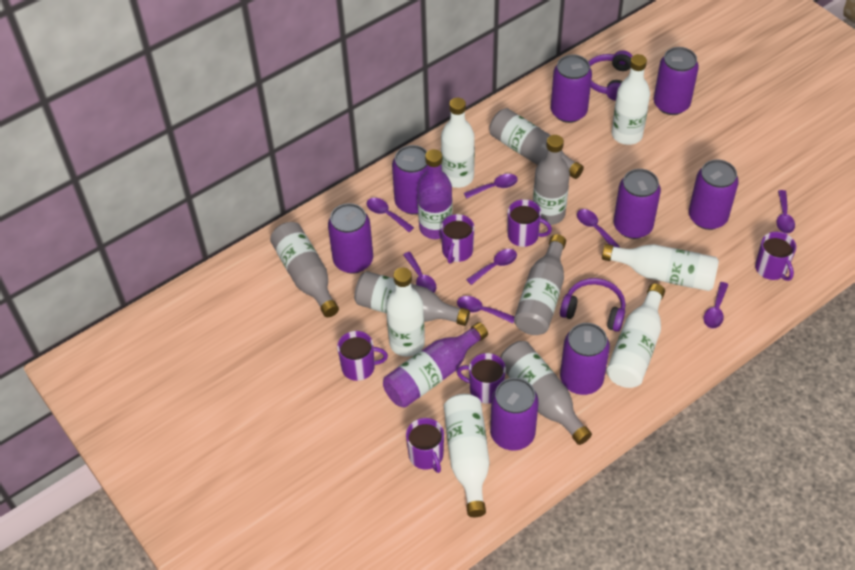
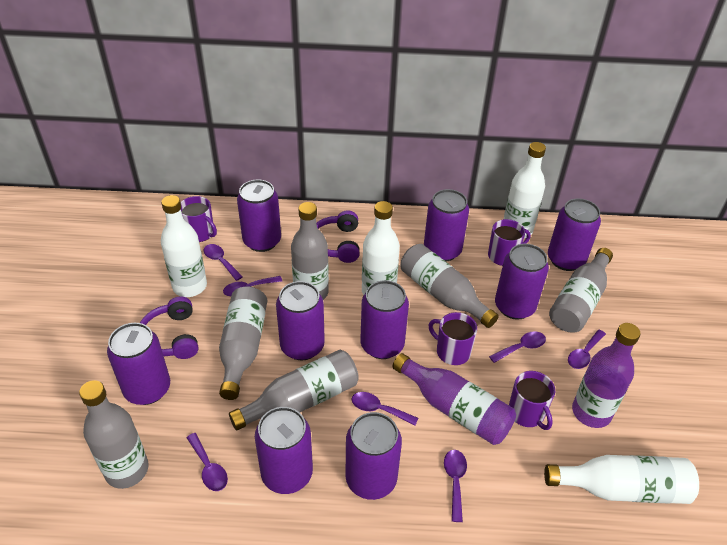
purple can: [328,203,373,274] [392,145,427,215] [490,378,538,450] [551,54,592,123] [560,323,610,395] [614,169,661,239] [654,47,699,115] [689,159,739,230] = 8 -> [107,323,170,405] [237,180,281,252] [255,407,313,494] [276,281,325,361] [345,412,402,500] [360,280,409,359] [424,189,469,261] [495,244,549,320] [548,198,601,271] = 9
purple mug: [337,331,388,381] [406,418,444,473] [441,214,474,264] [457,353,506,404] [508,199,552,247] [755,232,796,281] = 6 -> [181,196,217,242] [429,312,477,365] [488,219,531,266] [509,371,555,430] = 4
purple spoon: [367,198,414,232] [403,252,437,293] [457,296,515,323] [464,174,518,199] [466,249,517,285] [577,209,620,247] [704,282,728,329] [776,190,795,234] = 8 -> [187,433,228,491] [204,244,243,281] [223,276,282,296] [351,392,418,426] [444,450,467,522] [489,331,546,363] [568,330,606,369] = 7
white bottle: [386,268,425,357] [441,98,475,188] [444,394,490,517] [602,244,719,291] [606,284,665,388] [612,54,650,145] = 6 -> [161,195,207,297] [362,201,400,295] [504,142,546,238] [544,455,699,504] = 4

